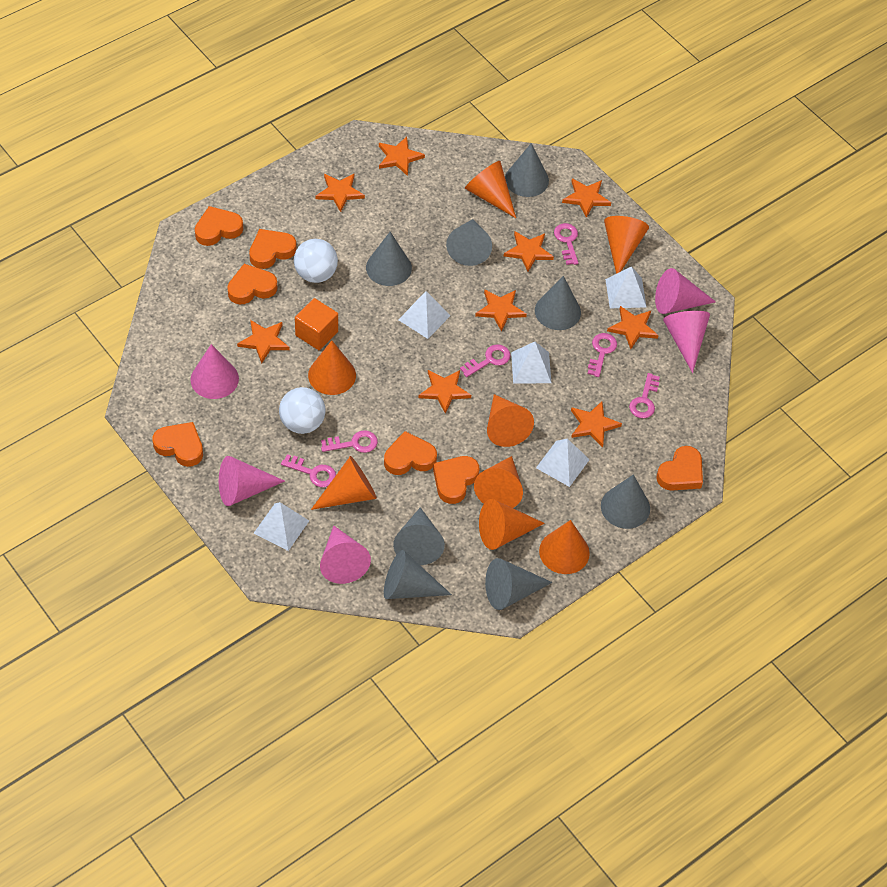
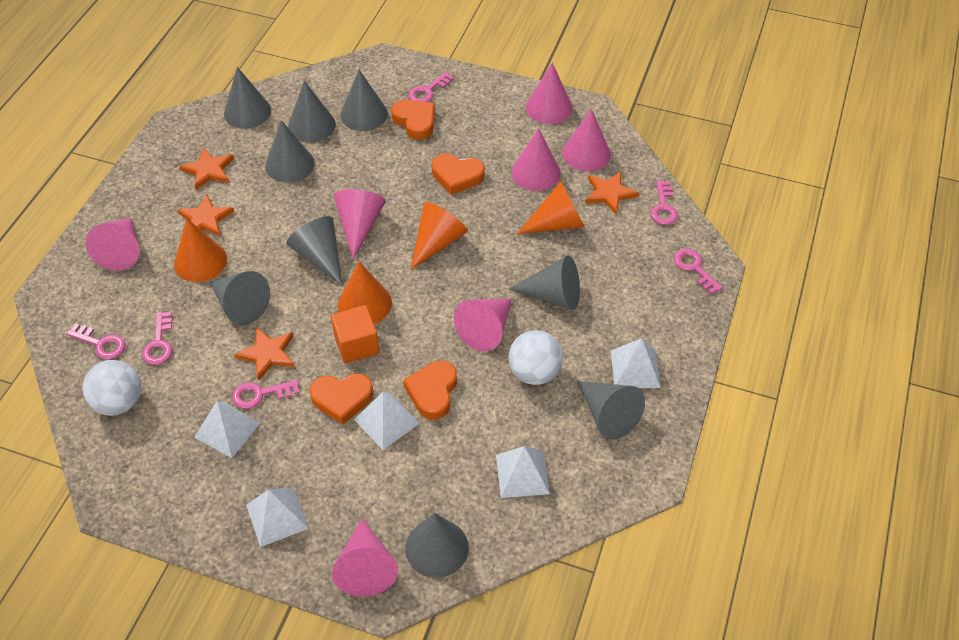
grey cone: [366,232,412,286] [384,550,452,599] [393,507,445,565] [446,219,492,266] [485,558,553,610] [505,143,549,197] [535,276,581,330] [601,474,650,529] = 8 -> [210,271,270,325] [224,67,271,129] [265,120,315,183] [286,216,343,286] [288,81,336,142] [341,70,388,131] [405,513,469,578] [509,255,580,310] [577,381,645,440] = 9
orange cone: [308,340,356,395] [311,456,377,510] [465,161,516,218] [474,456,523,508] [479,499,545,550] [487,394,534,447] [539,520,590,574] [604,216,649,274] = 8 -> [174,219,227,282] [338,262,392,324] [410,202,468,270] [517,182,585,234] = 4
orange heart: [153,422,203,467] [195,206,243,246] [227,264,277,304] [249,229,296,269] [384,431,437,475] [433,456,480,504] [656,446,703,491] = 7 -> [309,373,373,425] [391,99,435,140] [403,361,457,420] [432,154,485,195] = 4
orange star: [237,320,290,363] [316,174,365,212] [379,137,425,176] [418,370,471,414] [475,290,527,331] [504,231,554,272] [562,178,611,218] [571,401,622,448] [607,306,659,349] = 9 -> [177,194,234,237] [179,148,234,190] [234,327,295,381] [585,171,639,215] = 4
pink cone: [190,344,239,399] [219,456,285,506] [320,526,371,584] [655,268,716,314] [663,311,710,373] = 5 -> [85,218,140,271] [332,518,398,597] [334,189,386,259] [454,299,512,352] [511,128,561,191] [526,63,573,124] [562,109,611,171] = 7

